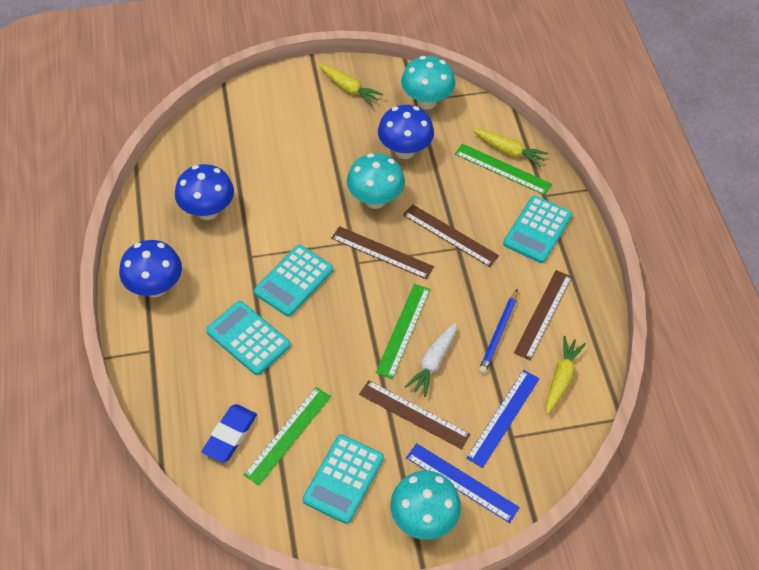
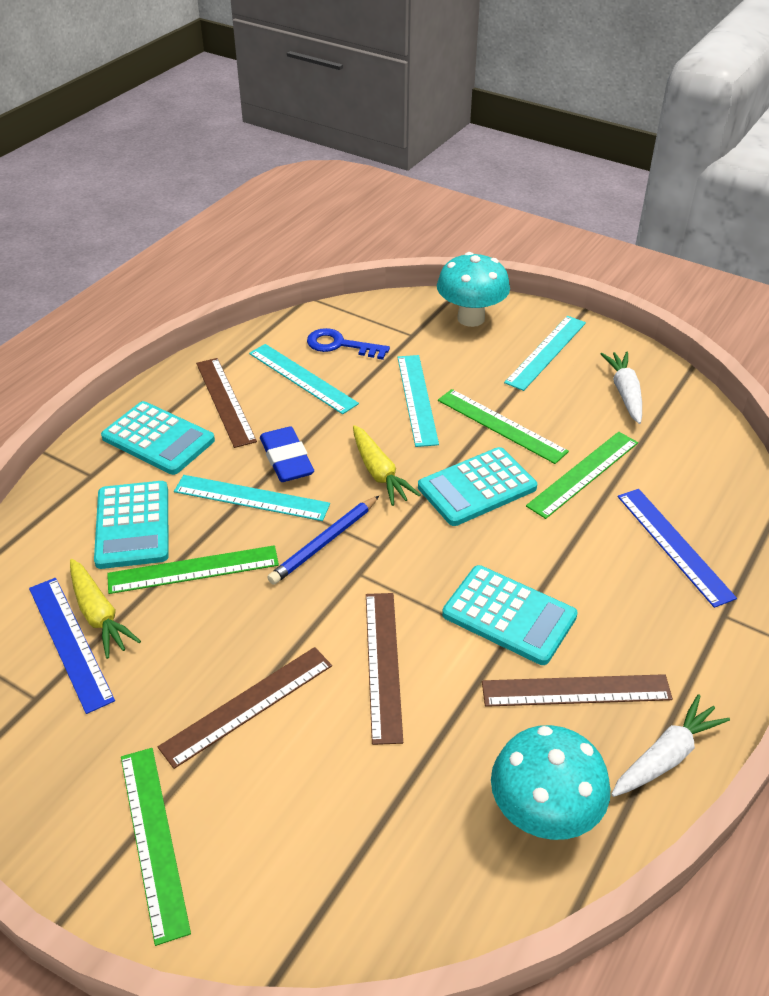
blue key: none = 0 -> [307,328,390,360] = 1
blue mushroom: [119,240,182,297] [175,164,234,220] [378,105,434,159] = 3 -> none = 0
green ruler: [244,387,331,486] [376,284,431,379] [455,144,552,195] = 3 -> [107,545,279,594] [121,748,191,946] [438,389,569,464] [526,432,638,519] = 4
turquoise mushroom: [347,153,405,209] [390,470,461,540] [401,56,455,109] = 3 -> [437,252,510,327] [491,725,610,840] = 2
turquoise ruler: none = 0 -> [174,475,330,521] [249,344,359,414] [397,355,439,447] [504,316,586,391] = 4
white carrot: [405,323,457,397] = 1 -> [601,352,642,424] [611,694,730,797] = 2
yellow carrot: [319,64,383,106] [473,129,548,167] [546,336,586,414] = 3 -> [70,559,141,659] [353,425,420,506] = 2

